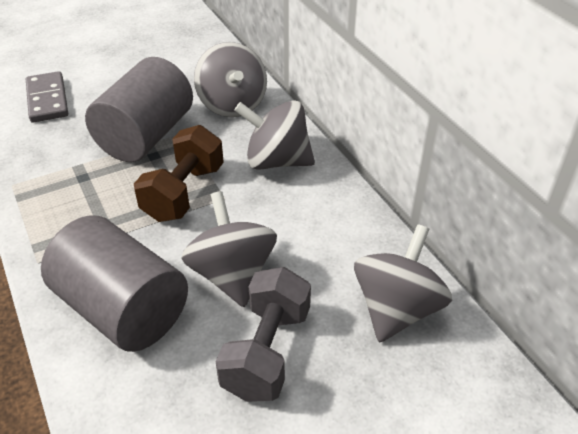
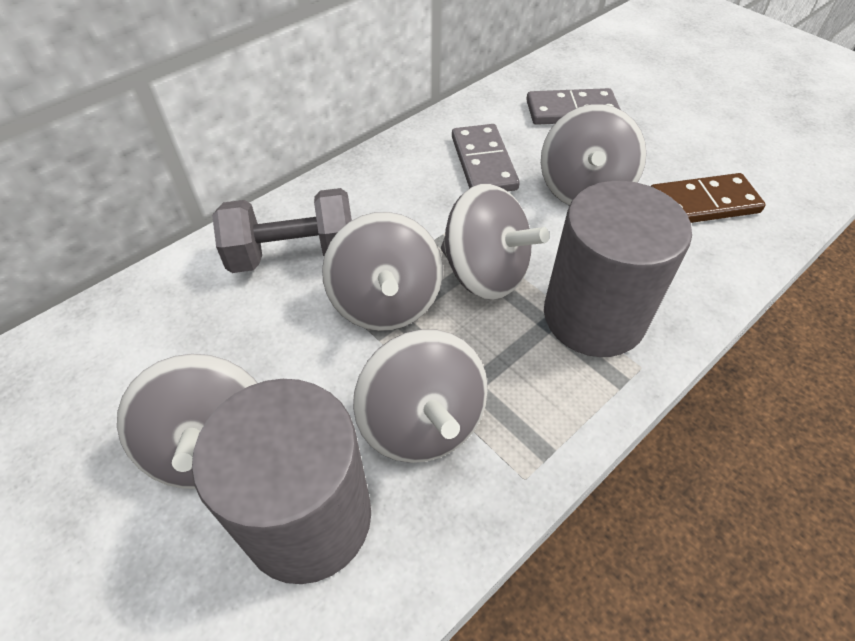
brown domino: none = 0 -> [651,173,766,223] = 1
brown dumbbell: [134,125,224,222] = 1 -> none = 0
grey domino: [26,71,68,123] = 1 -> [452,124,520,191] [526,88,621,125] = 2
grey spinning top: [181,191,277,307] [194,42,267,117] [234,100,315,170] [354,224,452,342] = 4 -> [117,354,257,489] [322,212,443,331] [353,329,488,463] [441,184,549,300] [541,104,646,206] = 5

